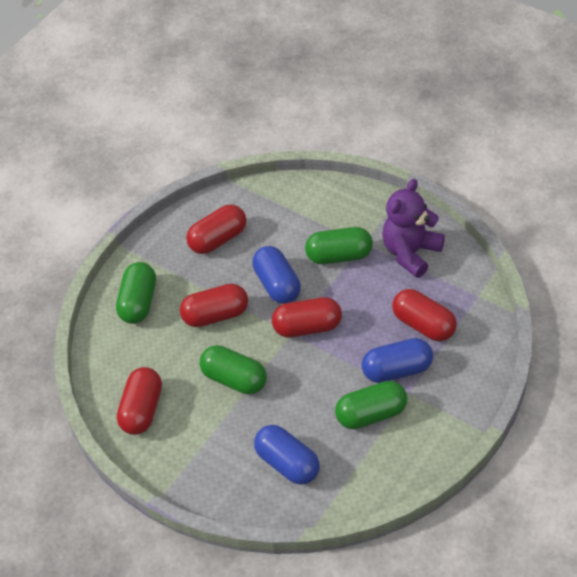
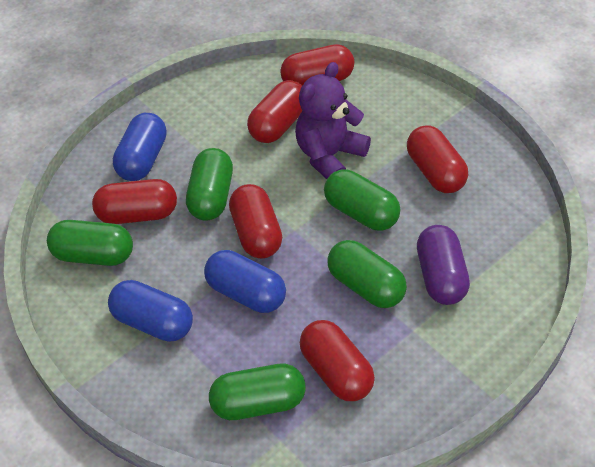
green capsule: [116,262,156,324] [199,345,267,395] [305,227,373,264] [335,381,407,429] = 4 -> [47,220,133,266] [186,148,233,221] [209,363,306,420] [324,169,400,230] [327,240,407,308] = 5
purple capsule: none = 0 -> [417,225,470,305] = 1
red capsule: [117,367,162,435] [180,284,248,327] [186,205,246,254] [272,297,342,337] [392,289,457,341] = 5 -> [92,179,177,224] [229,184,282,258] [247,80,303,143] [280,44,354,86] [300,320,375,401] [407,125,468,193] = 6

